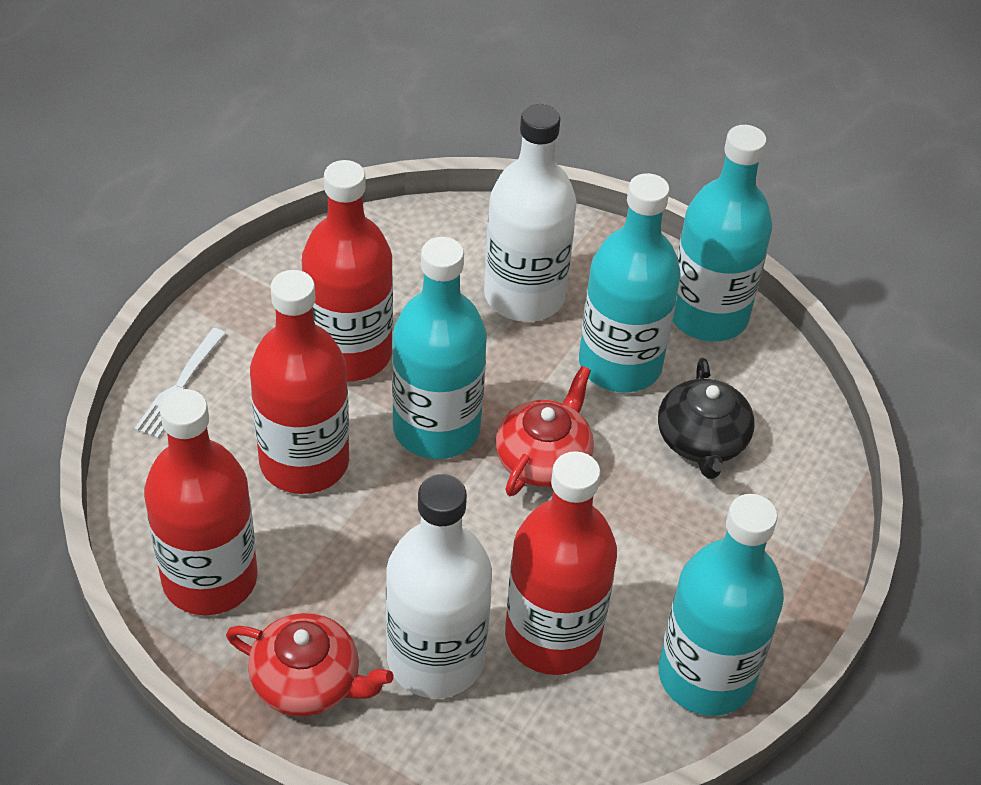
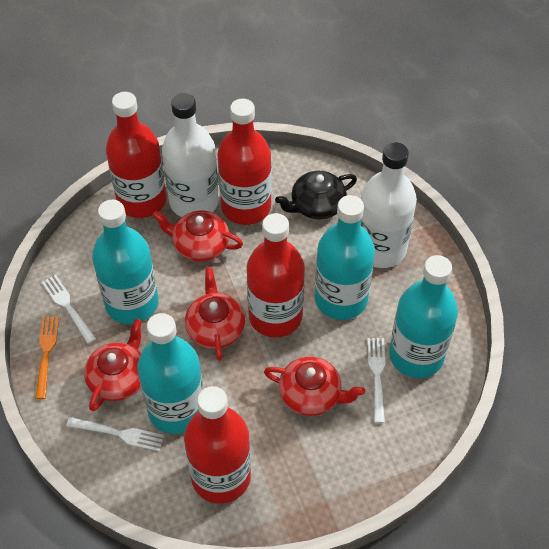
orange fork: none = 0 -> [35,316,59,399] = 1
red teapot: [226,613,394,717] [496,366,594,496] = 2 -> [84,319,142,411] [152,210,243,261] [185,267,245,361] [264,356,365,416] = 4
white fork: [134,328,226,438] = 1 -> [42,275,96,344] [66,417,164,451] [367,338,385,423] = 3

